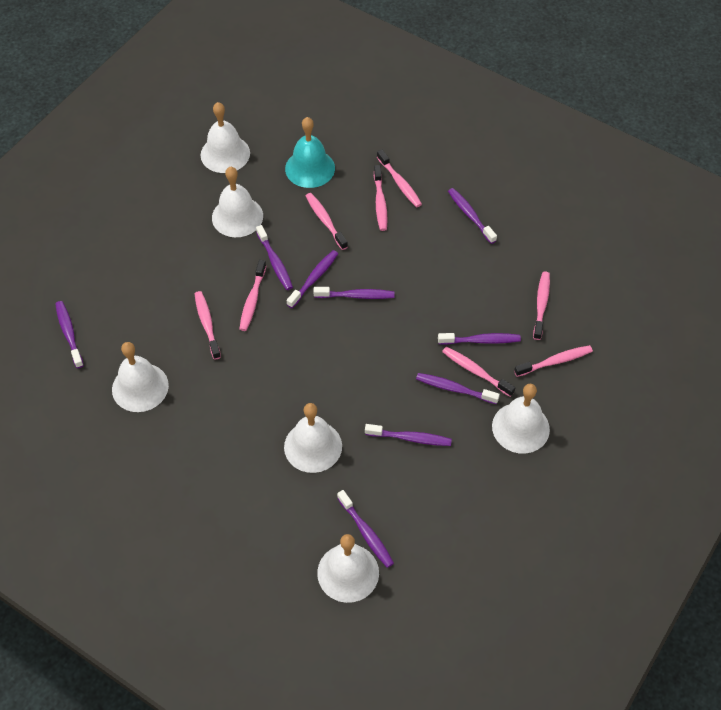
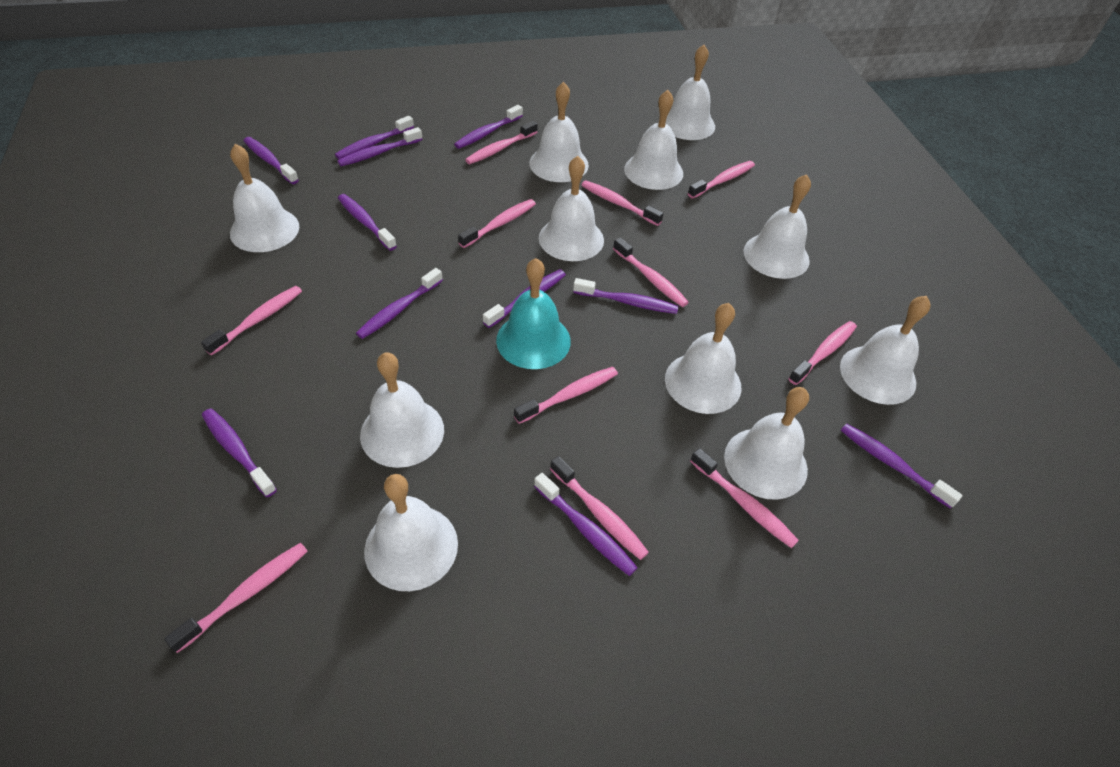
pink toothbrush: [195,291,221,360] [239,260,266,331] [306,193,348,250] [374,165,388,231] [377,149,422,207] [442,347,515,397] [514,345,593,377] [533,272,550,340] = 8 -> [164,543,308,653] [201,286,302,356] [458,199,536,248] [465,121,538,164] [514,367,618,424] [550,456,649,560] [582,180,663,226] [613,237,689,307] [688,161,755,199] [690,448,799,548] [788,321,857,385] = 11
purple toothbrush: [55,301,84,368] [256,225,293,290] [287,250,338,308] [313,287,395,299] [337,490,394,568] [365,424,452,446] [416,373,500,404] [438,333,521,345] [448,188,497,244] = 9 -> [202,409,277,497] [243,137,299,184] [335,116,414,159] [337,127,422,166] [338,194,397,251] [356,268,443,339] [454,105,523,149] [483,269,566,328] [534,473,638,576] [573,278,679,314] [841,424,963,509] = 11
white bell: [112,342,169,412] [200,102,250,173] [212,167,263,237] [284,403,342,473] [317,534,379,603] [492,384,550,454] = 6 -> [230,144,300,252] [360,352,444,468] [364,474,458,591] [529,82,589,182] [539,156,604,261] [624,90,683,190] [665,303,741,414] [666,45,715,140] [724,387,809,500] [744,174,811,279] [840,296,931,405] = 11

